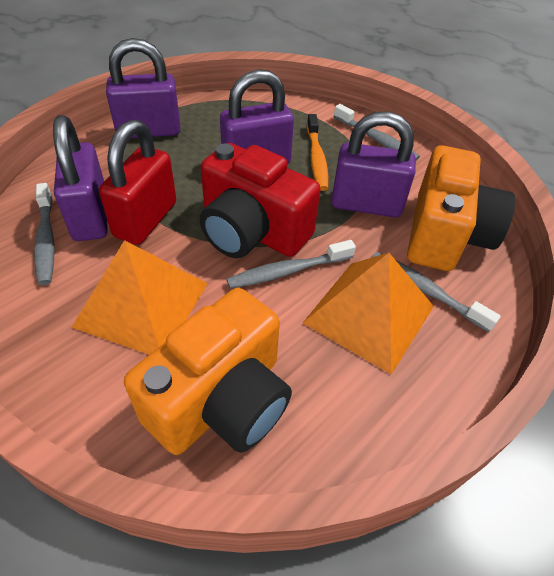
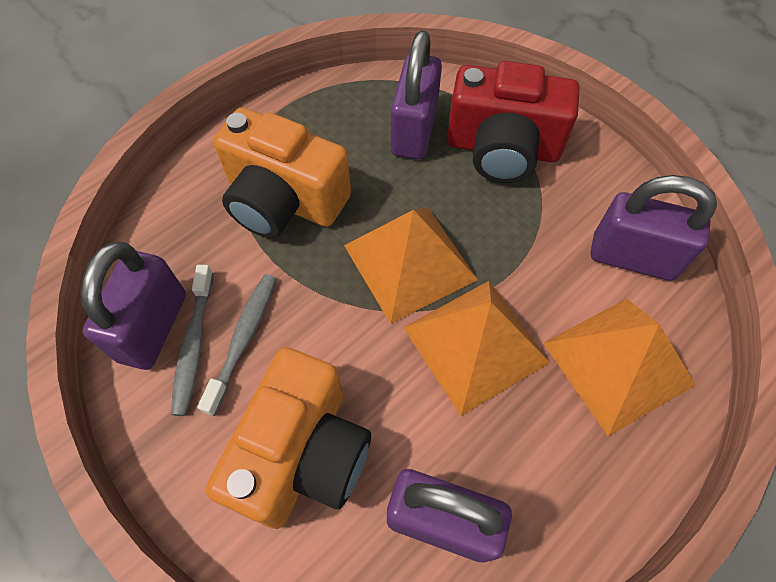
grey toothbrush: [34,183,55,285] [226,240,356,289] [333,104,420,161] [371,252,501,332] = 4 -> [171,265,214,416] [197,274,276,416] = 2
orange pyramid: [71,240,208,355] [303,253,434,375] = 2 -> [344,207,478,324] [403,281,550,416] [543,299,695,436] = 3
orange toothbrush: [307,114,329,191] = 1 -> none = 0
red padlock: [99,120,176,245] = 1 -> none = 0

